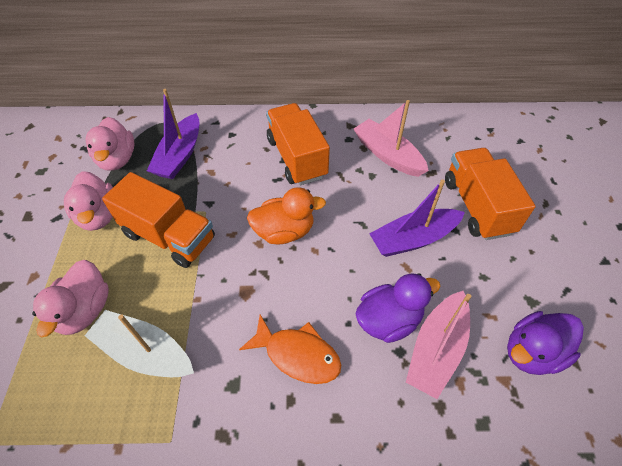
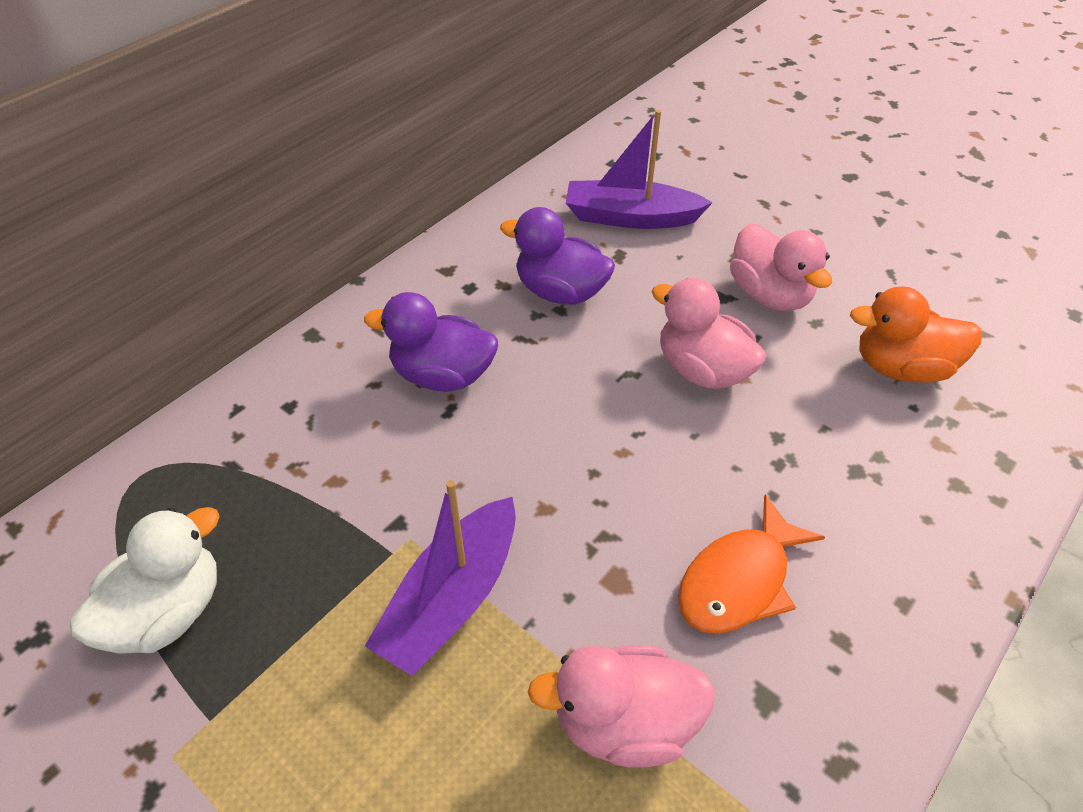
orange truck: [102,172,215,268] [266,103,330,185] [445,148,536,240] = 3 -> none = 0
pink boat: [354,100,429,177] [406,291,471,399] = 2 -> none = 0
white boat: [85,310,194,377] = 1 -> none = 0
white duck: none = 0 -> [70,507,220,654] = 1

